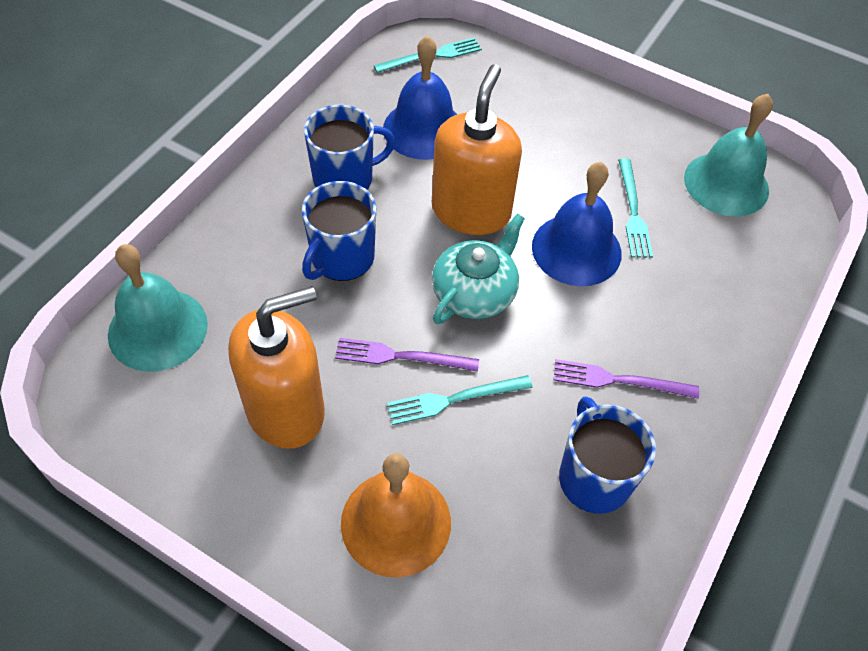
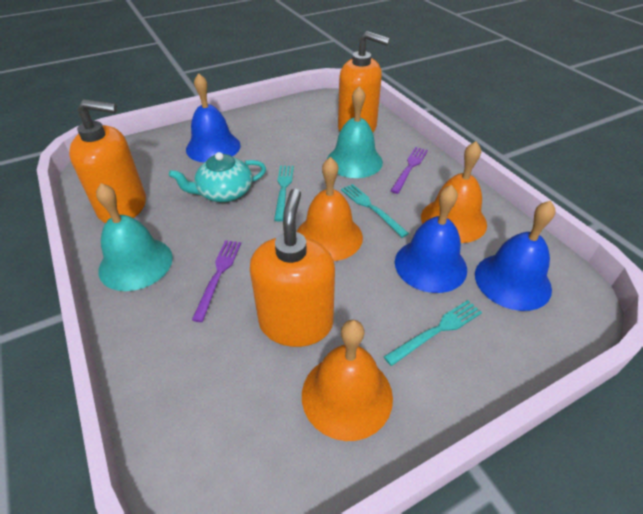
blue bell: [383,35,457,160] [532,162,622,286] = 2 -> [186,73,241,163] [395,185,467,293] [475,201,555,311] = 3
blue mug: [302,181,376,281] [304,105,395,190] [559,397,656,514] = 3 -> none = 0
orange bell: [341,454,451,577] = 1 -> [297,157,363,261] [302,320,393,441] [421,141,487,243] = 3
orange soap dispenser: [228,286,325,449] [432,64,522,235] = 2 -> [69,99,146,223] [250,189,335,347] [338,31,390,132] = 3

